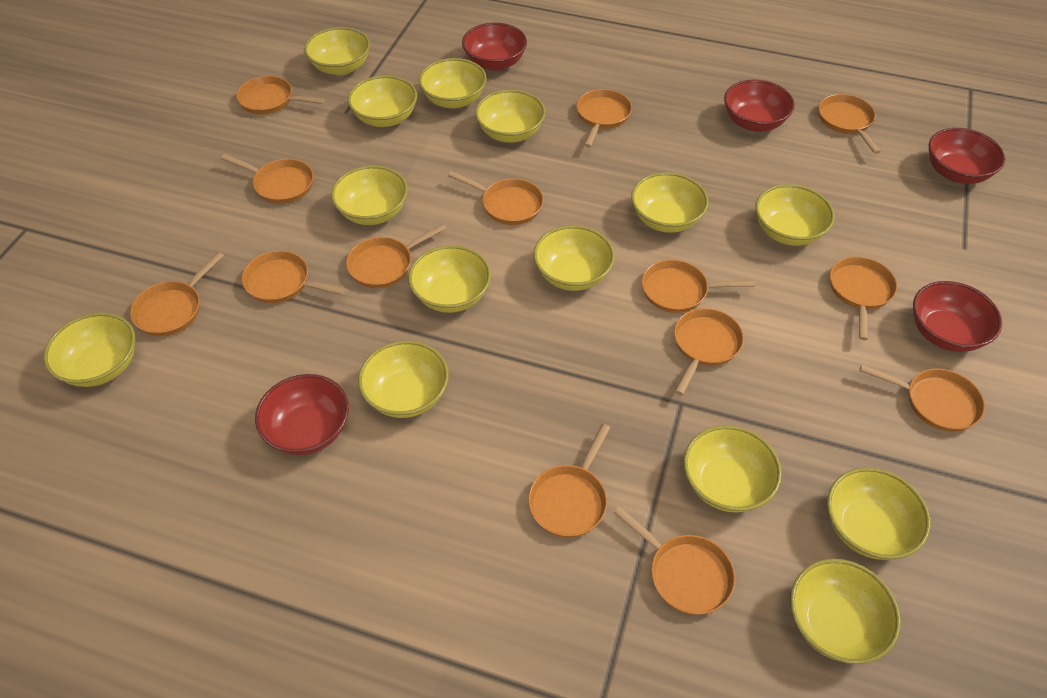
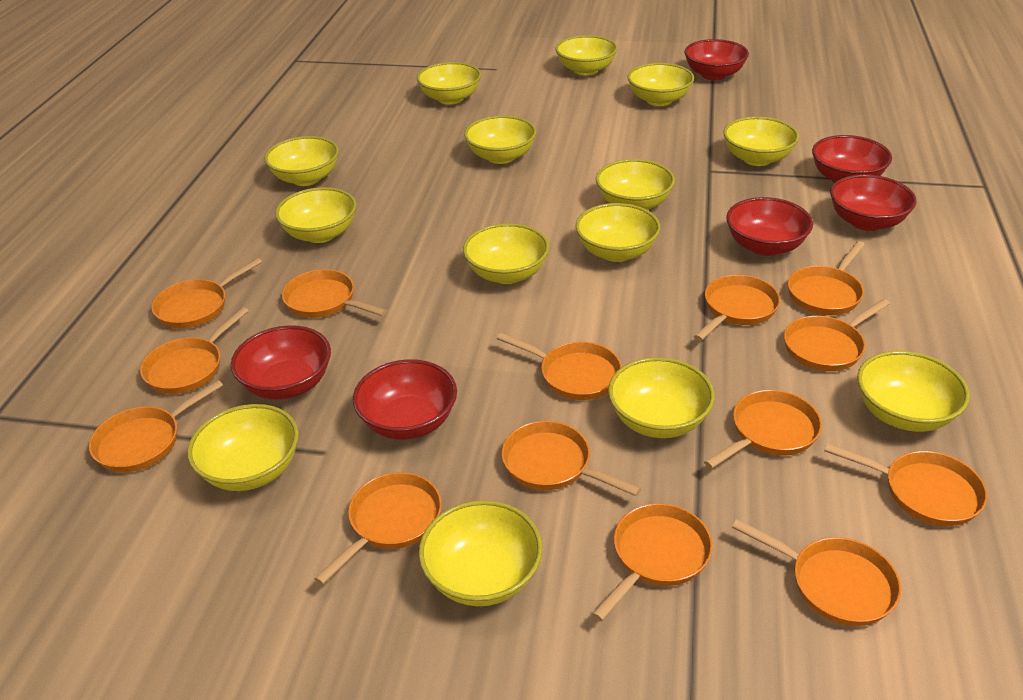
red bowl: [255,374,349,455] [462,23,527,71] [724,79,795,132] [913,281,1002,352] [929,128,1005,184] = 5 -> [231,325,331,400] [353,359,457,440] [684,39,749,81] [726,197,813,256] [812,135,892,183] [830,175,917,231] = 6

